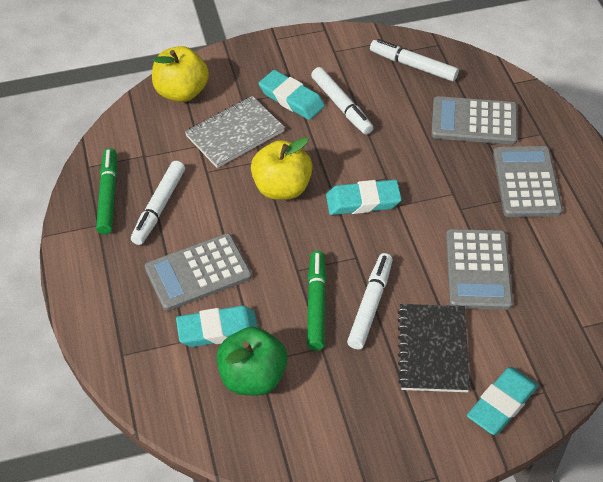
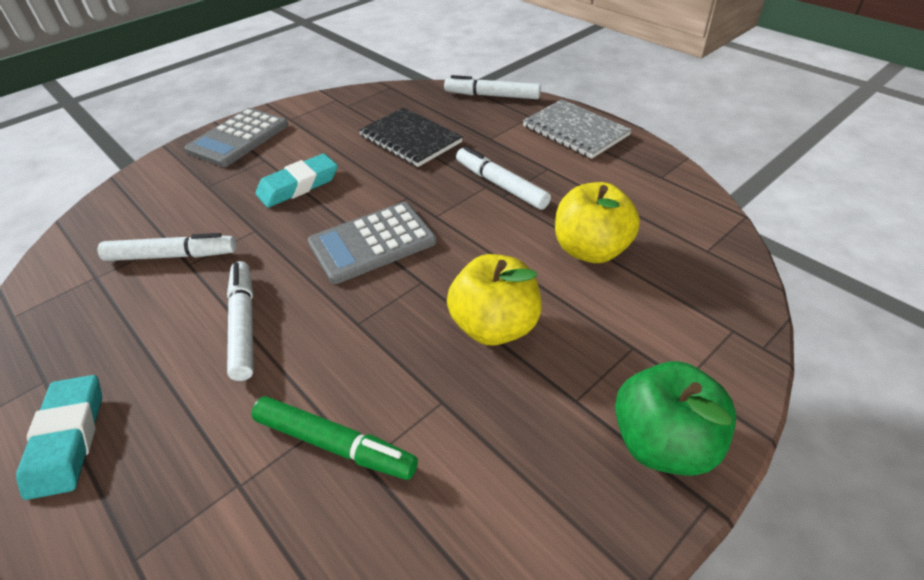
green marker: [96,148,117,234] [307,251,326,351] = 2 -> [251,397,418,480] = 1
grey calculator: [145,233,252,311] [431,96,518,145] [446,229,513,310] [493,146,563,217] = 4 -> [184,108,288,167] [308,202,437,284] = 2
turquoise eraser: [176,306,258,347] [259,70,325,120] [326,180,402,215] [467,367,538,435] = 4 -> [16,375,102,500] [255,153,338,208] = 2

